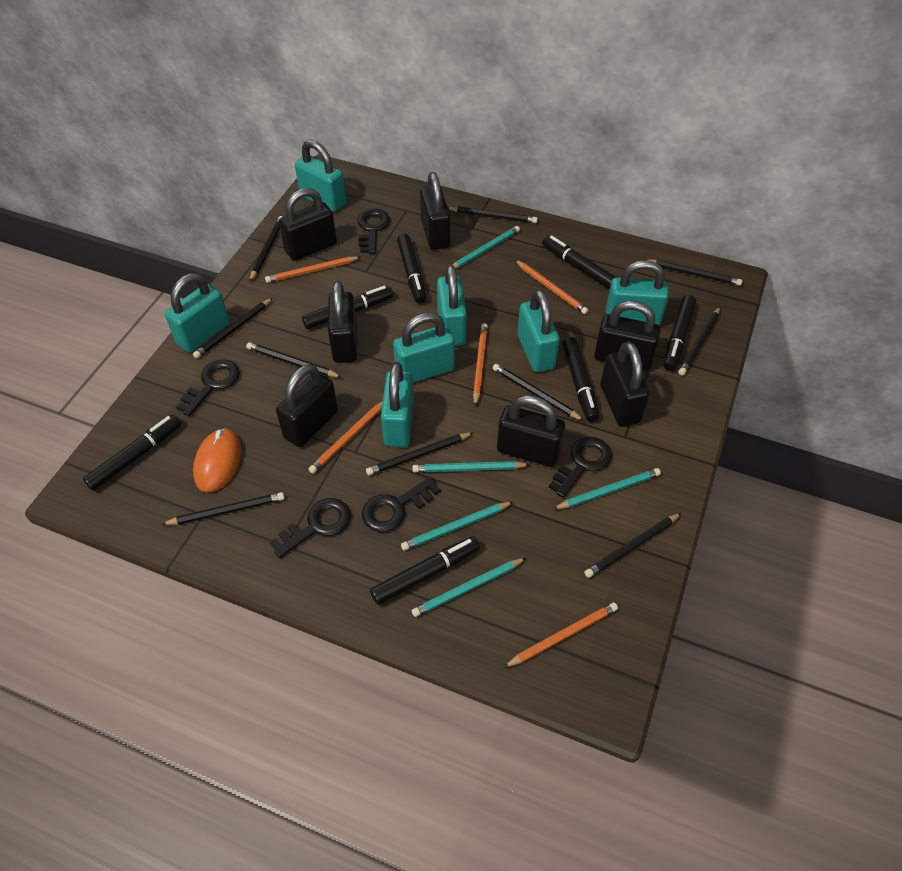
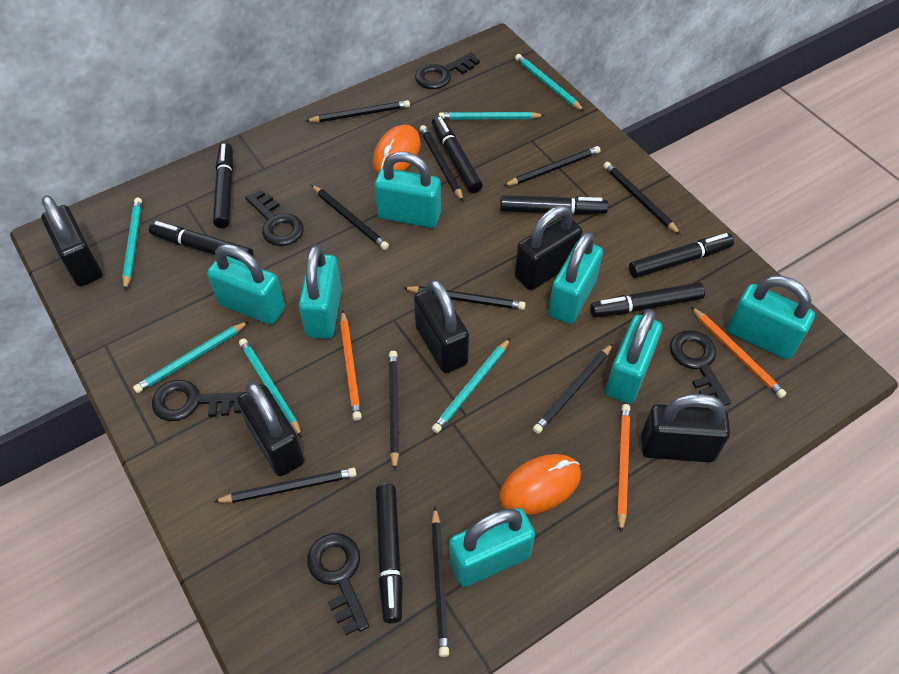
black padlock: [276,364,338,447] [279,188,337,261] [328,280,357,363] [420,172,450,250] [497,395,565,467] [594,300,661,371] [600,342,649,427] = 7 -> [41,195,103,286] [237,382,304,476] [414,279,469,373] [515,205,582,290] [641,394,730,463] = 5
orange mouse: [193,428,242,493] = 1 -> [373,125,421,174] [499,454,581,515] = 2
orange pencil: [265,256,361,283] [308,401,383,474] [473,323,488,407] [503,602,618,668] [515,260,589,314] = 5 -> [340,310,362,421] [617,404,630,533] [691,307,787,398] = 3
turquoise pencil: [401,501,514,551] [412,558,526,617] [413,461,530,473] [453,226,520,269] [553,468,661,509] = 5 -> [122,197,142,290] [133,321,249,393] [239,338,302,437] [432,338,510,433] [439,112,545,120] [515,54,584,111] = 6

